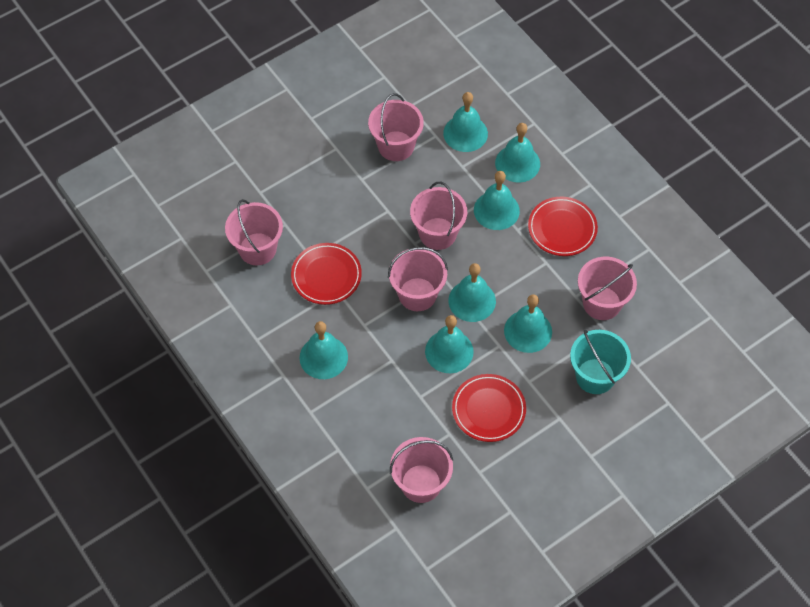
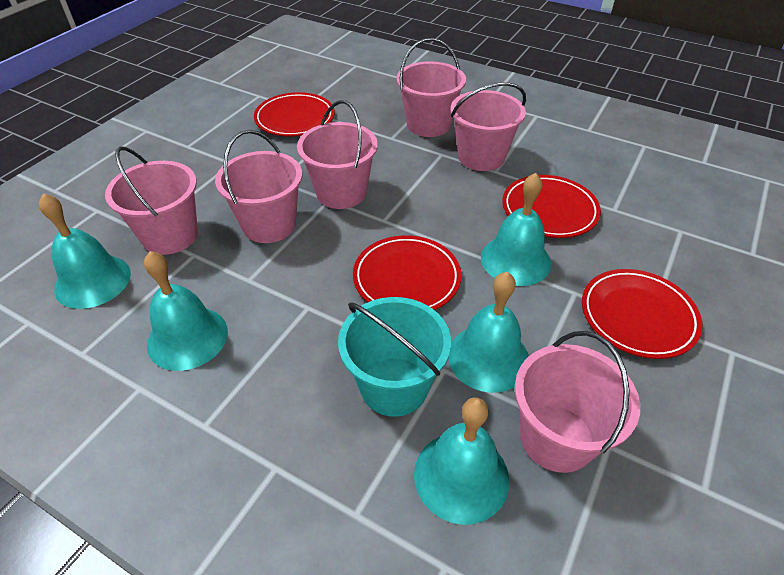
red plate: [291,243,362,305] [452,374,526,442] [528,197,598,256] = 3 -> [254,92,335,137] [353,235,461,310] [502,175,601,238] [582,269,703,359] = 4
turquoise bell: [300,321,348,379] [425,315,474,373] [443,92,488,152] [448,263,496,322] [474,171,520,230] [495,123,540,183] [504,294,552,353] = 7 -> [39,194,131,309] [144,251,228,371] [414,397,509,525] [448,272,529,393] [481,173,551,286] = 5

